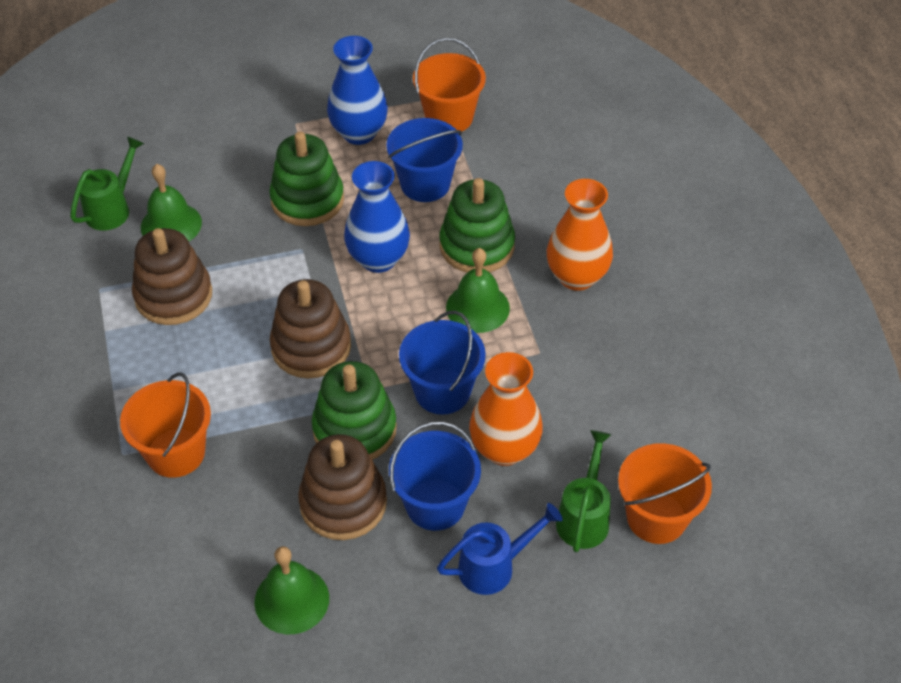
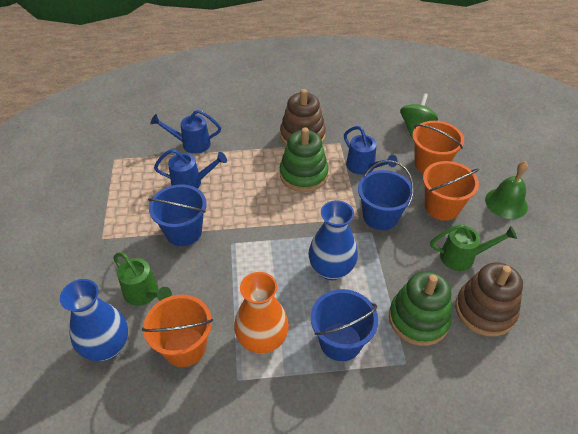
blue watering can: [437,503,563,595] = 1 -> [150,110,221,154] [154,149,227,189] [344,126,398,175] = 3
brown stacking toy: [132,228,212,325] [270,279,351,378] [298,434,387,540] = 3 -> [280,89,326,145] [455,262,523,336] = 2
green bell: [141,164,202,241] [254,546,329,634] [446,248,510,333] = 3 -> [485,161,528,219] = 1
green spinning top: none = 0 -> [400,93,438,138] = 1
green stacking toy: [269,132,344,226] [312,361,397,460] [440,178,515,272] = 3 -> [280,128,329,192] [389,271,452,346] = 2
orange vase: [469,352,543,466] [547,179,613,291] = 2 -> [234,272,289,354] = 1

